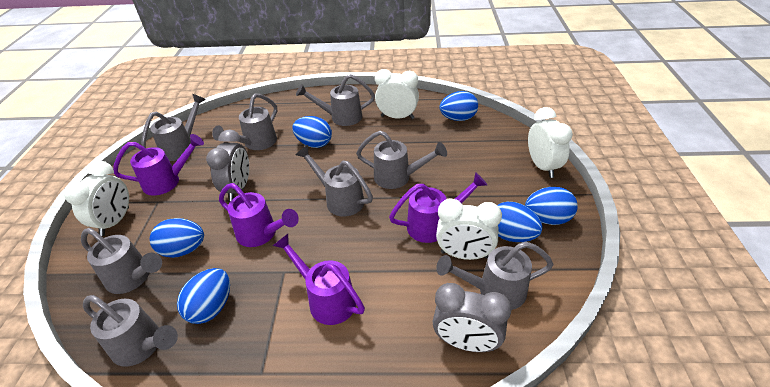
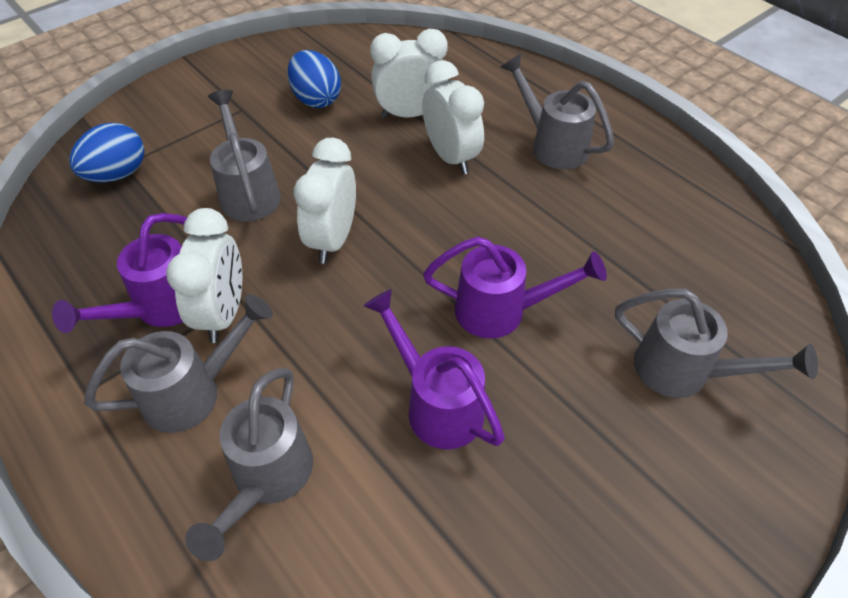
blue egg: [150,218,204,258] [177,268,230,324] [292,116,332,148] [439,91,478,121] [497,202,543,242] [525,187,578,225] = 6 -> [69,123,145,183] [287,50,341,108] = 2
grey clock: [206,129,249,201] [432,283,511,352] = 2 -> none = 0
grey watering can: [81,228,162,294] [83,295,178,367] [141,94,206,161] [212,94,277,150] [296,74,375,126] [296,145,373,217] [356,131,447,189] [436,241,554,310] = 8 -> [84,294,273,433] [185,368,313,561] [208,90,281,222] [500,54,614,169] [615,289,818,398] = 5
purple watering can: [113,134,204,196] [219,183,299,247] [273,234,365,325] [389,172,487,243] = 4 -> [52,213,187,333] [363,289,505,449] [423,237,607,338] = 3

